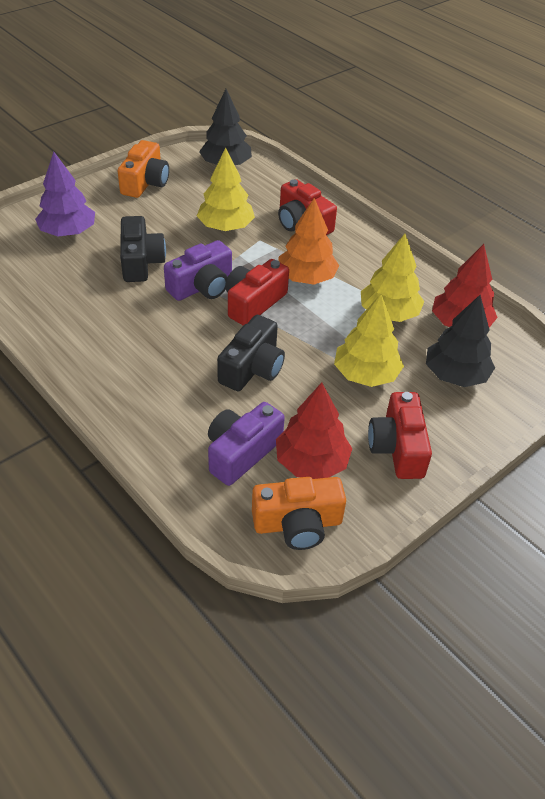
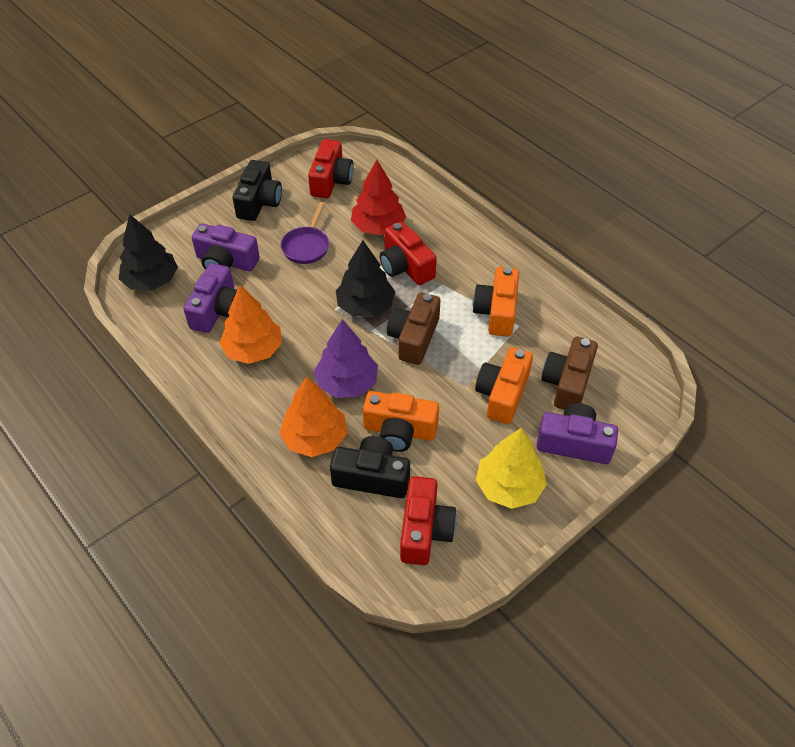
brown camera: none = 0 -> [387,292,440,365] [541,337,598,410] = 2
orange camera: [118,140,169,198] [252,477,346,550] = 2 -> [363,391,439,452] [473,267,519,337] [475,347,533,424] = 3
orange tree: [279,198,339,285] = 1 -> [219,285,282,364] [280,377,347,457] = 2
purple camera: [164,240,232,301] [208,402,285,486] = 2 -> [183,263,237,333] [192,224,260,271] [536,403,618,464] = 3
purple pan: none = 0 -> [281,202,329,264] = 1
red tree: [276,382,352,479] [432,244,498,328] = 2 -> [351,160,406,235] = 1
yellow tree: [197,148,255,231] [334,294,404,387] [361,234,424,322] = 3 -> [476,428,547,509] = 1

